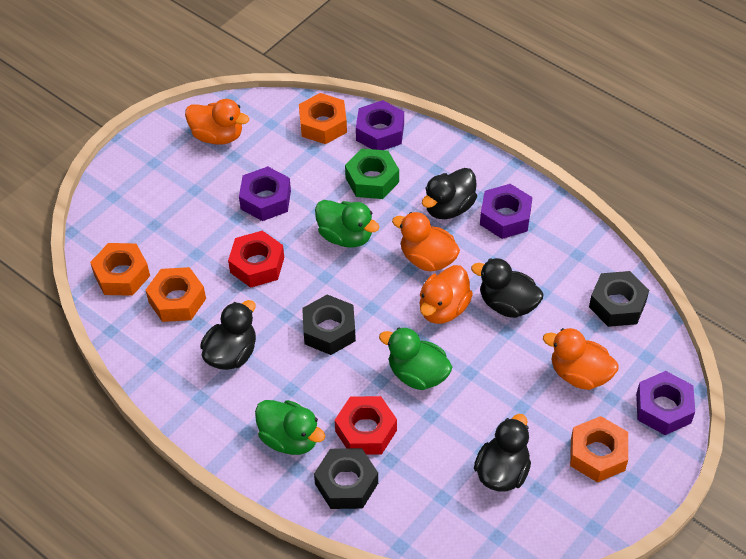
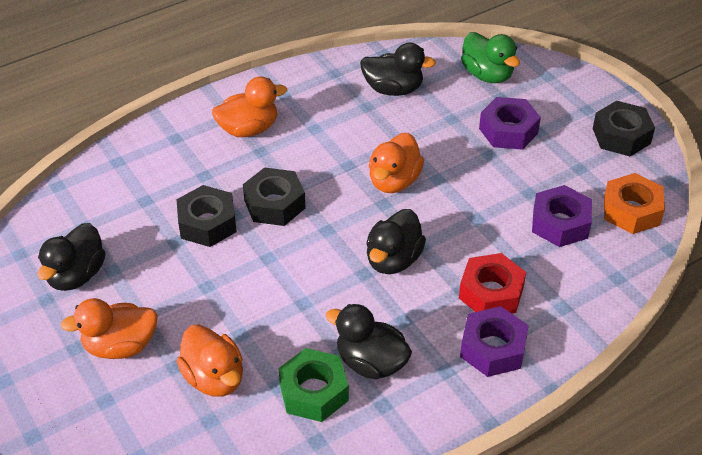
green duck: [255,400,325,455] [315,200,379,248] [379,328,452,390] = 3 -> [461,32,520,83] = 1
orange nut: [90,243,150,296] [146,267,206,322] [299,93,347,144] [570,416,628,482] = 4 -> [604,173,665,234] = 1
purple nut: [239,166,291,221] [356,100,404,150] [480,184,533,239] [636,371,695,435] = 4 -> [460,306,529,377] [479,97,541,150] [532,185,592,247] = 3
red nut: [228,231,284,288] [334,396,397,455] = 2 -> [459,253,526,314] = 1

